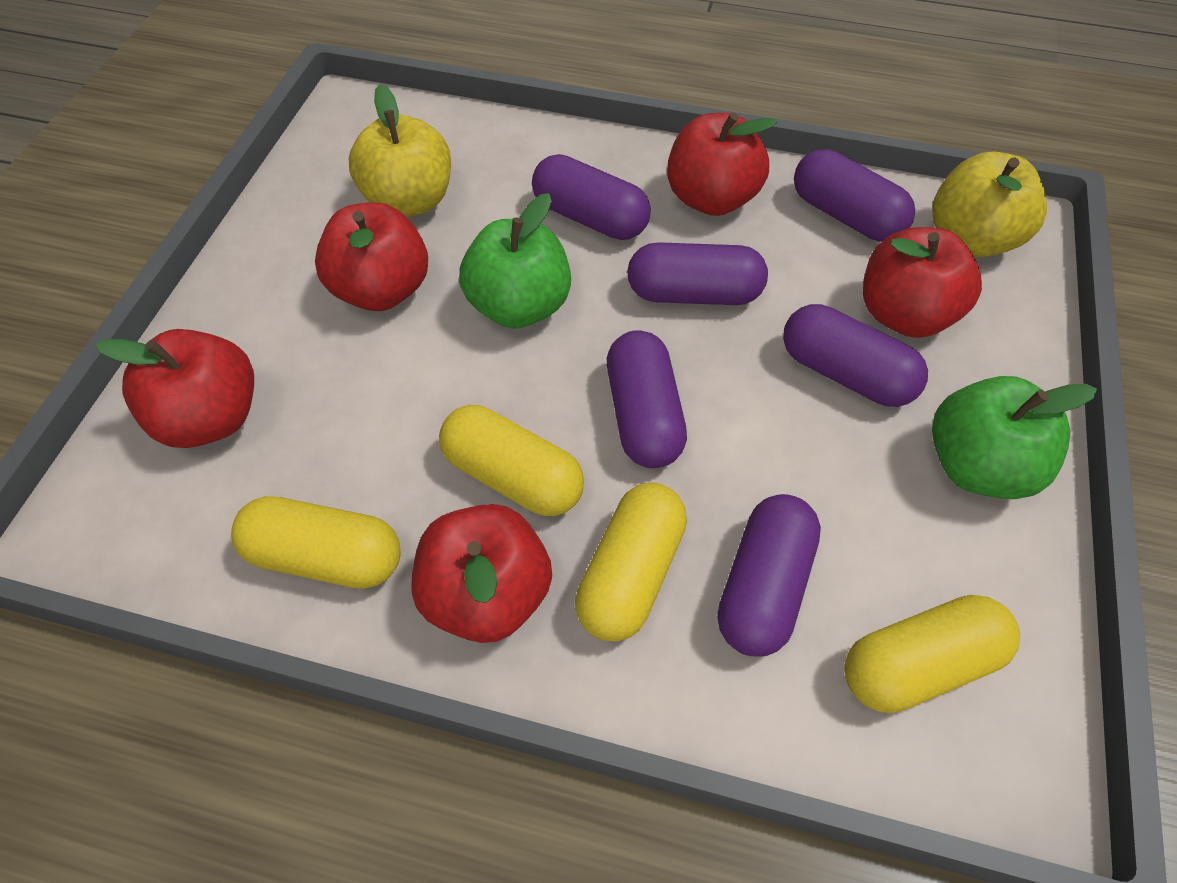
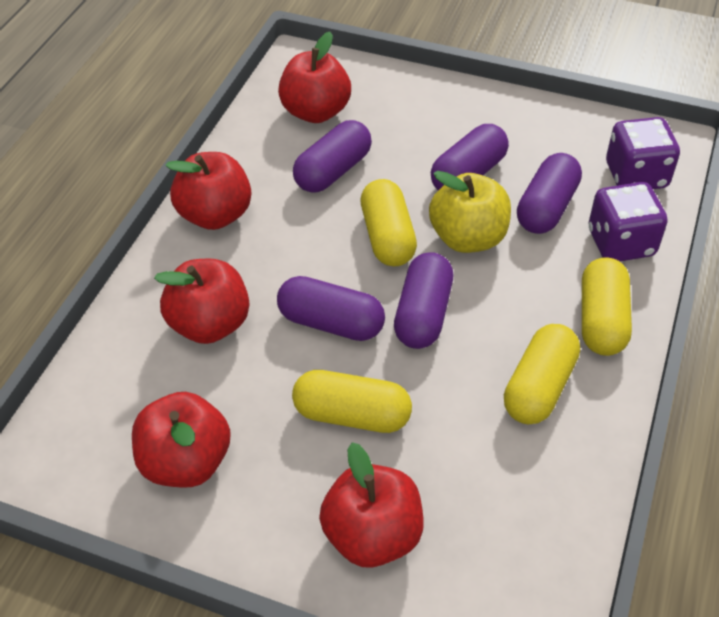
green apple: [459,193,571,328] [932,376,1097,499] = 2 -> none = 0
purple capsule: [532,154,651,240] [607,330,687,468] [627,242,768,305] [717,494,821,657] [783,304,928,407] [794,149,915,242] = 6 -> [277,276,385,341] [293,120,372,193] [394,252,453,349] [431,124,509,190] [517,153,582,234] = 5
purple dice: none = 0 -> [588,182,668,261] [606,117,680,189] = 2
yellow apple: [349,84,451,217] [932,152,1047,257] = 2 -> [429,171,511,253] = 1

